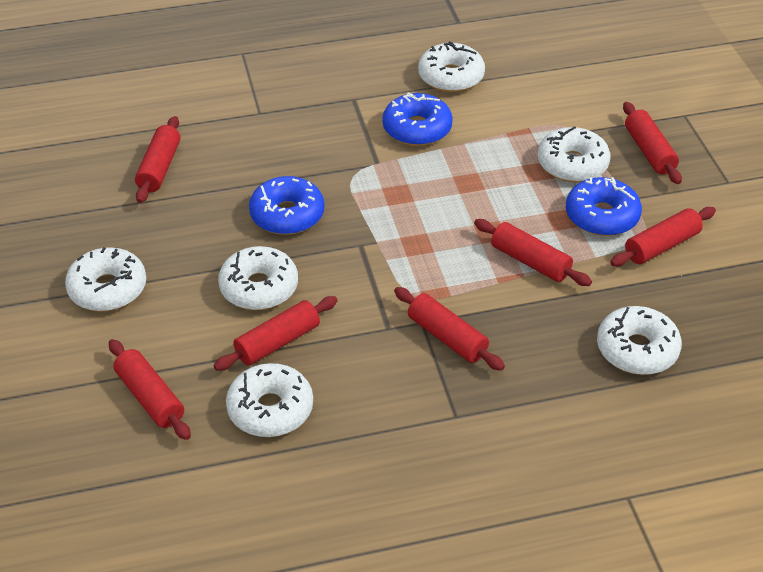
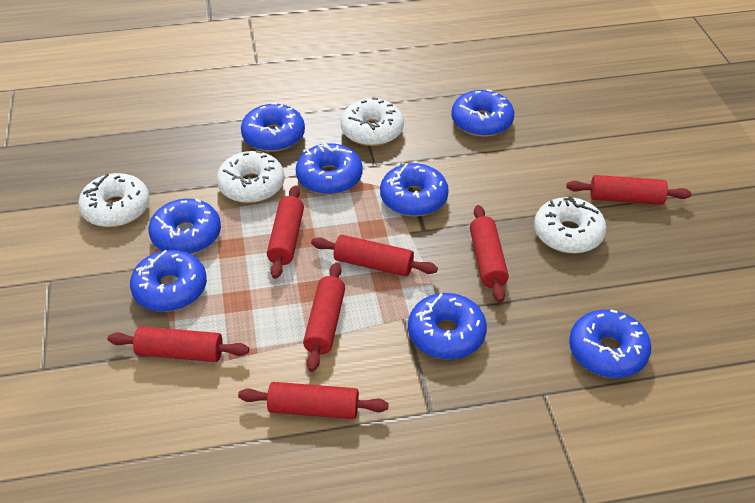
blue donut: [249,176,324,235] [383,93,453,146] [566,177,642,236] = 3 -> [130,250,207,312] [149,199,221,254] [241,103,305,152] [296,142,362,195] [380,163,449,217] [408,293,487,359] [451,89,514,137] [569,310,651,378] = 8
white donut: [65,247,146,311] [218,246,298,310] [226,363,313,437] [418,41,485,92] [538,126,610,182] [597,306,682,375] = 6 -> [78,173,150,227] [217,150,285,203] [341,98,404,146] [534,196,607,254] = 4

